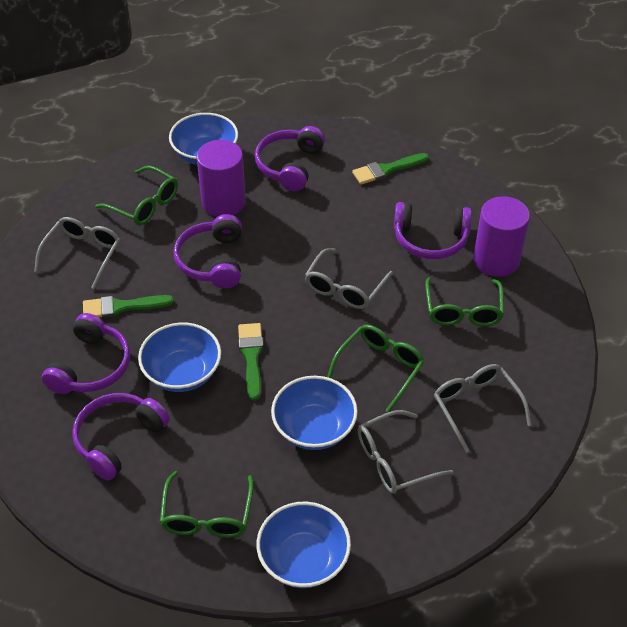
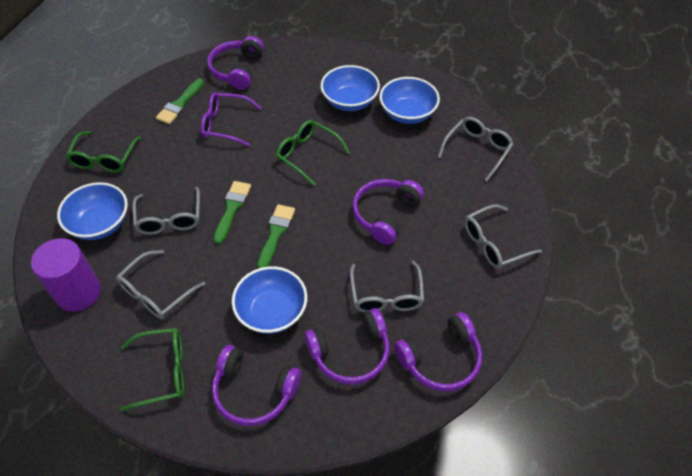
green glasses: [95,166,178,225] [160,471,254,538] [327,325,425,412] [425,277,504,326] = 4 -> [66,131,141,172] [120,328,184,412] [276,120,350,186] = 3
grey glasses: [34,217,120,289] [305,248,393,309] [358,410,453,494] [434,364,532,453] = 4 -> [116,250,205,319] [132,187,200,235] [350,261,424,312] [438,117,513,181] [464,204,542,269] = 5
purple cylinder: [197,140,246,217] [474,196,530,277] = 2 -> [31,238,101,312] = 1
purple glasses: none = 0 -> [201,92,262,146] = 1

